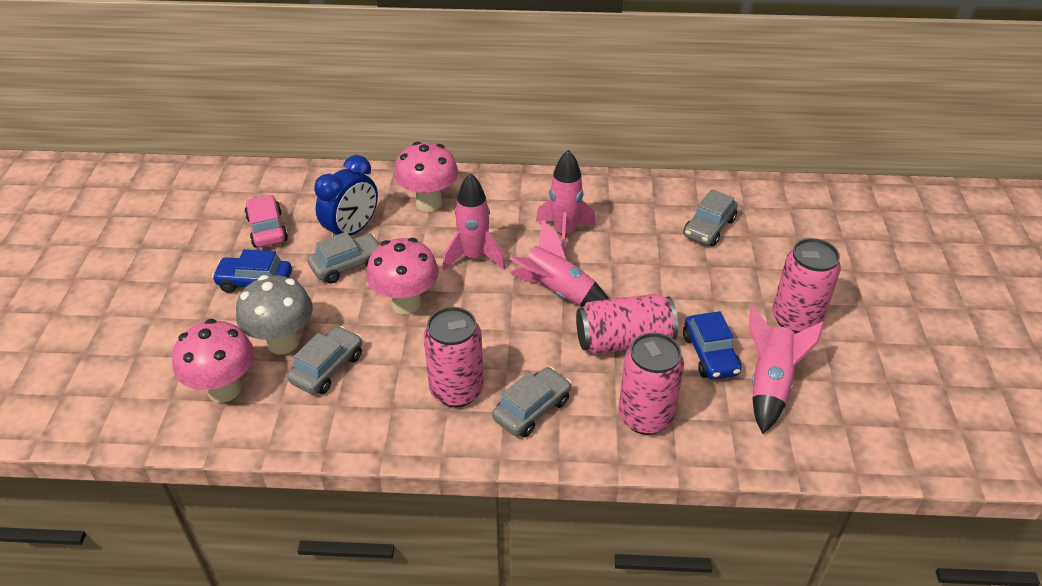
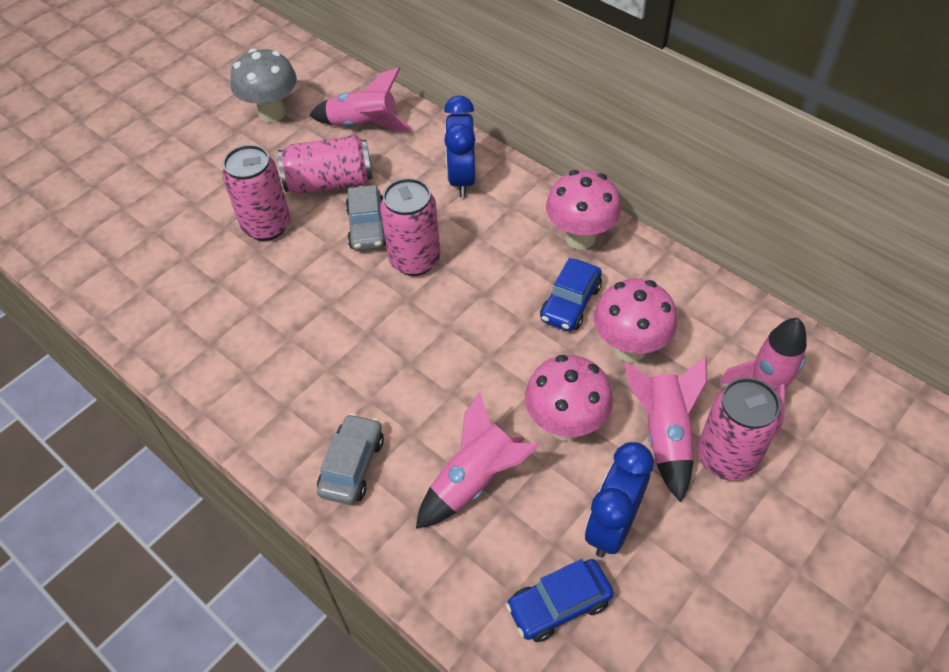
blue clock: [314,155,378,236] = 1 -> [444,96,475,197] [585,442,654,557] = 2
grey car: [287,326,362,394] [307,232,380,283] [492,367,571,437] [683,189,737,246] = 4 -> [317,413,384,505] [345,185,386,251] = 2
pink car: [244,194,288,248] = 1 -> none = 0

